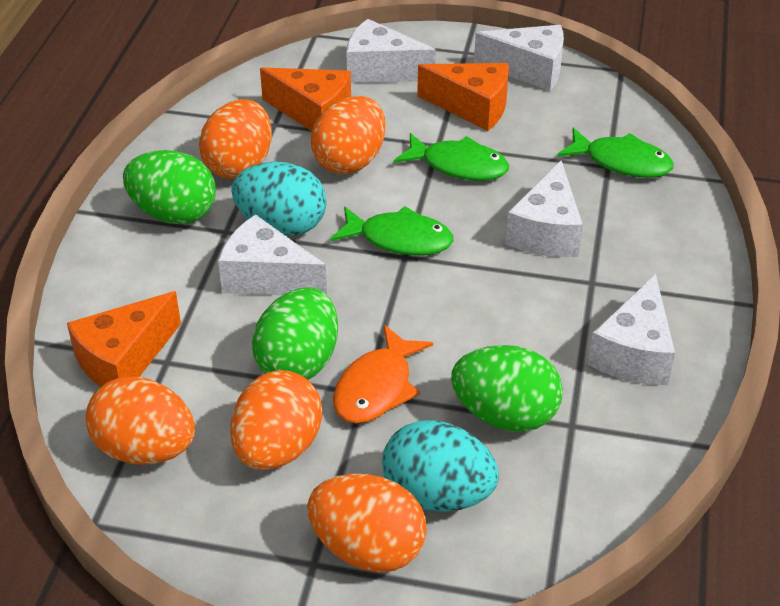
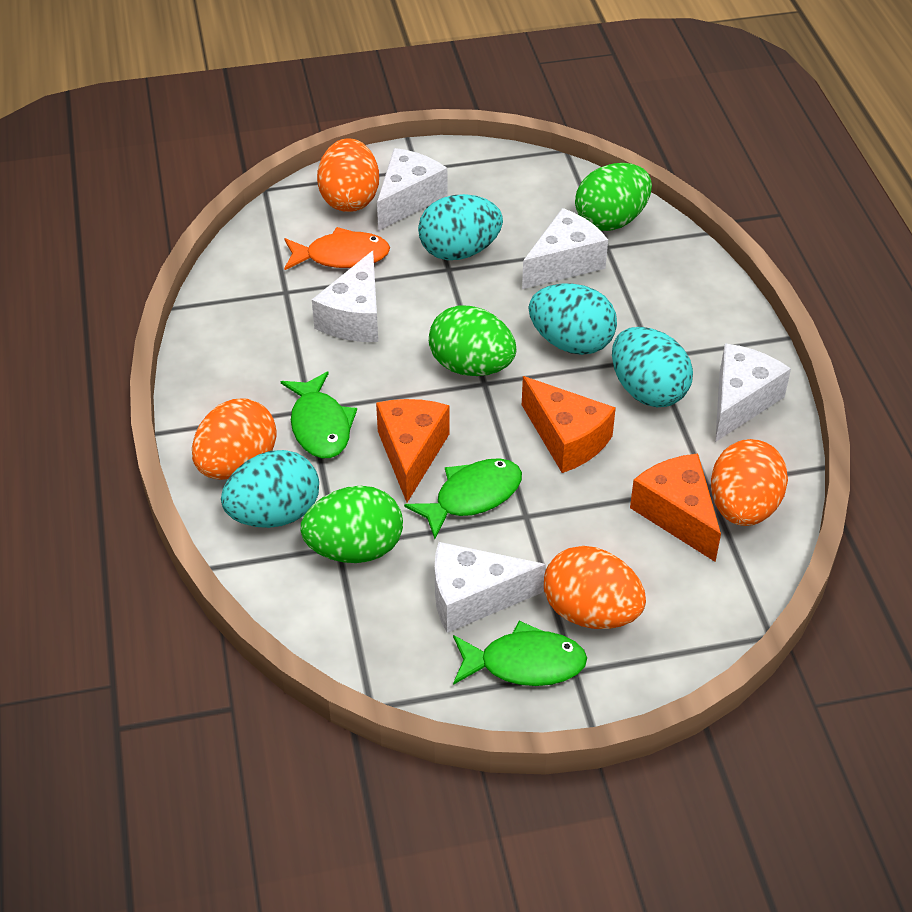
orange egg: [85,377,195,465] [199,99,272,179] [230,370,322,470] [307,474,427,572] [311,96,386,174] = 5 -> [192,398,277,480] [317,138,379,212] [544,546,646,629] [711,439,788,526] = 4
turquoise egg: [231,162,327,236] [382,420,499,512] = 2 -> [221,450,319,528] [418,194,503,260] [529,284,617,355] [612,327,693,407] = 4

